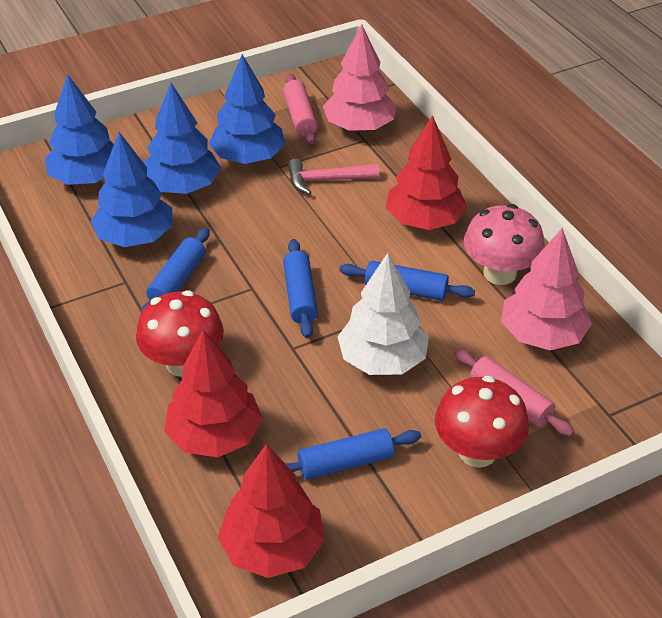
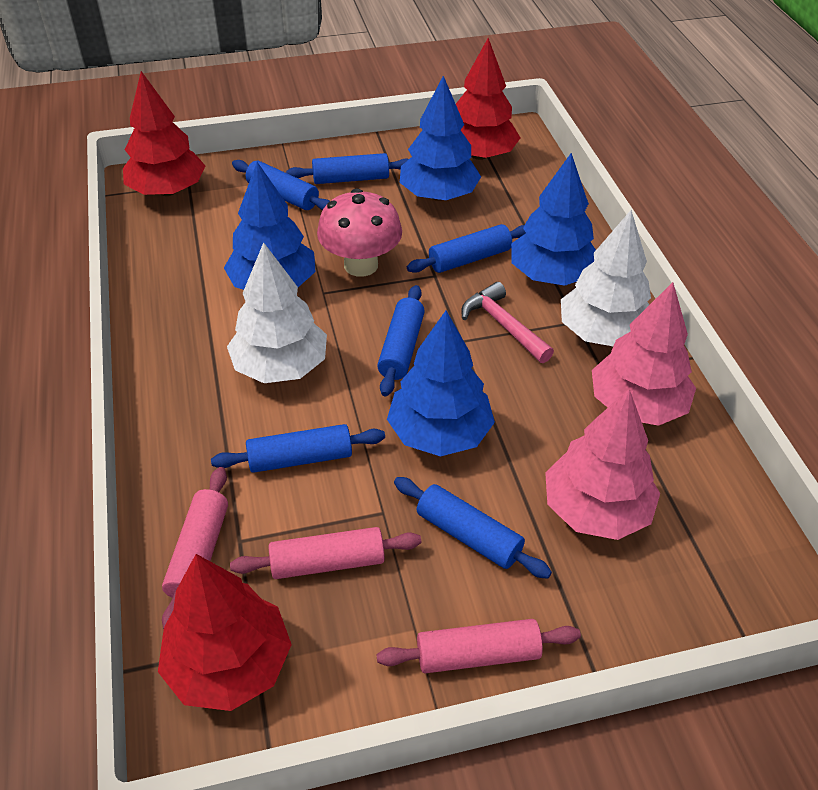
blue rolling pin: [141,228,210,313] [283,239,318,338] [285,428,421,480] [339,261,475,301] = 4 -> [211,424,385,473] [232,160,330,210] [286,153,409,184] [377,285,425,396] [394,477,552,579] [407,224,526,273] = 6
pink rolling pin: [283,73,318,144] [454,349,574,437] = 2 -> [162,467,228,629] [230,527,421,579] [376,619,581,673] = 3
red mushroom: [136,290,224,377] [435,376,529,468] = 2 -> none = 0
white tree: [337,253,429,375] = 1 -> [227,242,327,383] [561,210,651,346] = 2

